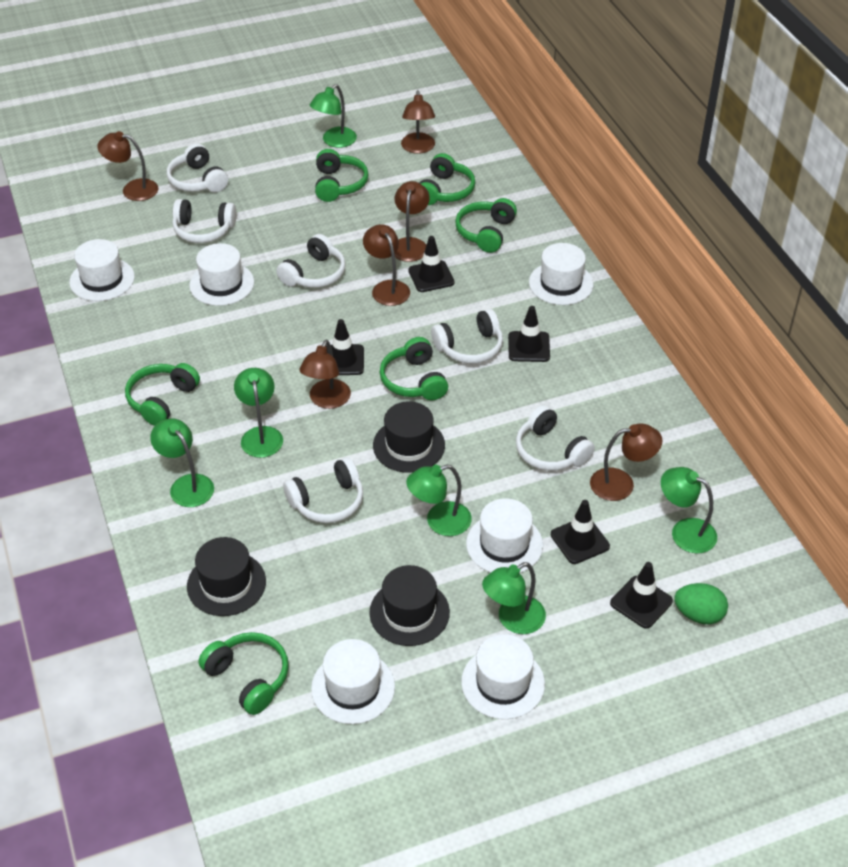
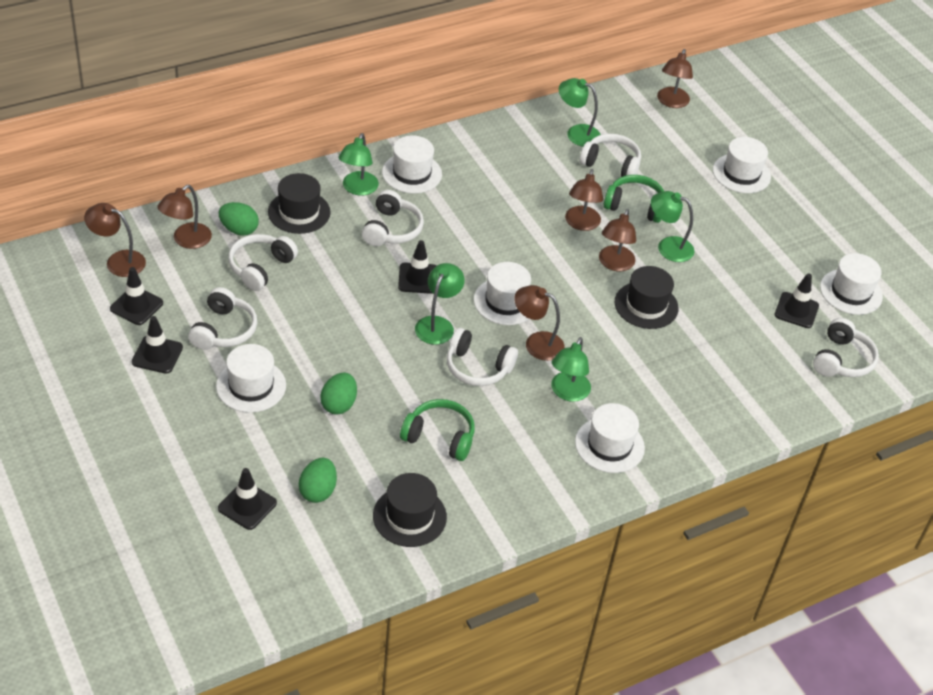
green egg: [674,583,728,624] = 1 -> [219,202,259,236] [299,458,337,503] [320,373,357,415] = 3
green headphones: [125,363,200,426] [198,632,289,715] [315,149,369,202] [380,337,448,400] [420,153,475,205] [455,198,517,253] = 6 -> [400,399,475,461] [604,175,664,223] = 2
green lamp: [150,418,214,507] [234,368,283,458] [310,84,357,148] [406,465,472,536] [482,562,546,634] [661,467,717,554] = 6 -> [338,133,379,196] [415,263,465,345] [551,337,591,402] [559,78,601,146] [651,191,695,262] = 5

